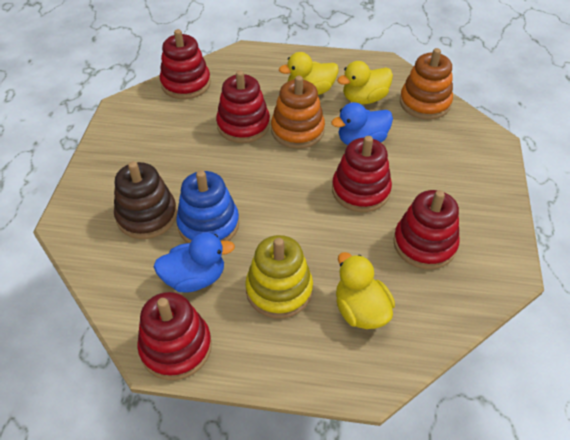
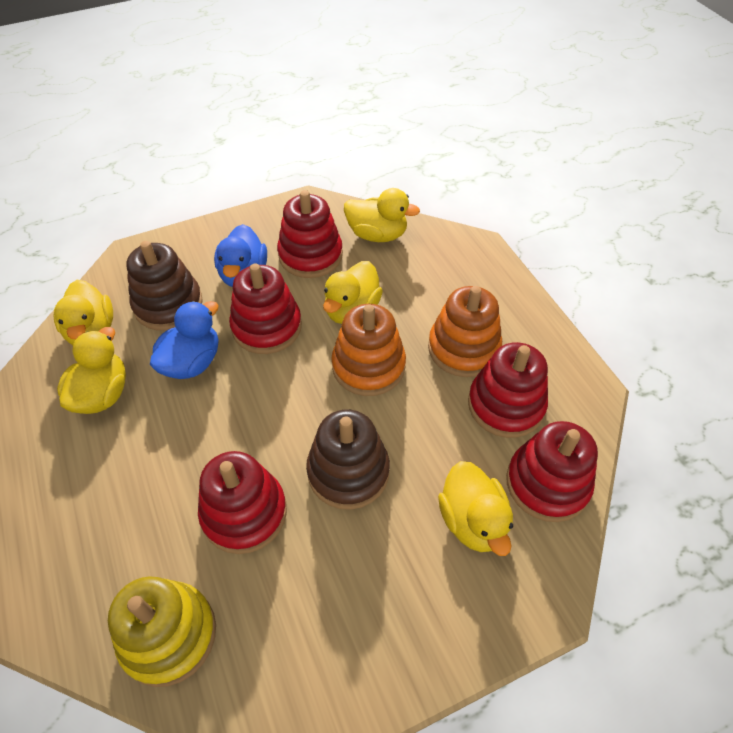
blue stacking toy: [176,170,239,243] = 1 -> none = 0
brown stacking toy: [114,161,177,239] = 1 -> [127,241,203,331] [306,410,390,510] = 2
yellow duck: [279,52,339,95] [336,252,395,329] [337,61,393,104] = 3 -> [54,280,113,346] [57,327,126,414] [323,261,383,324] [344,188,420,242] [438,461,513,556] = 5

